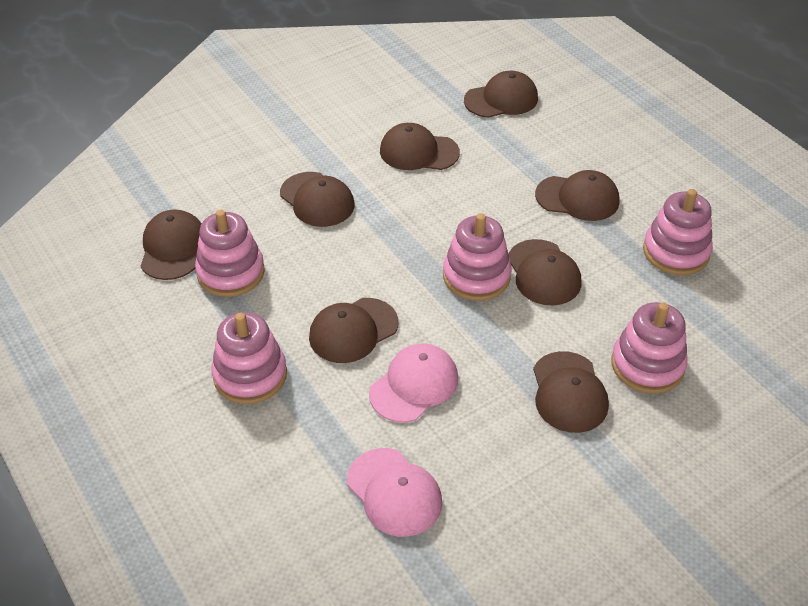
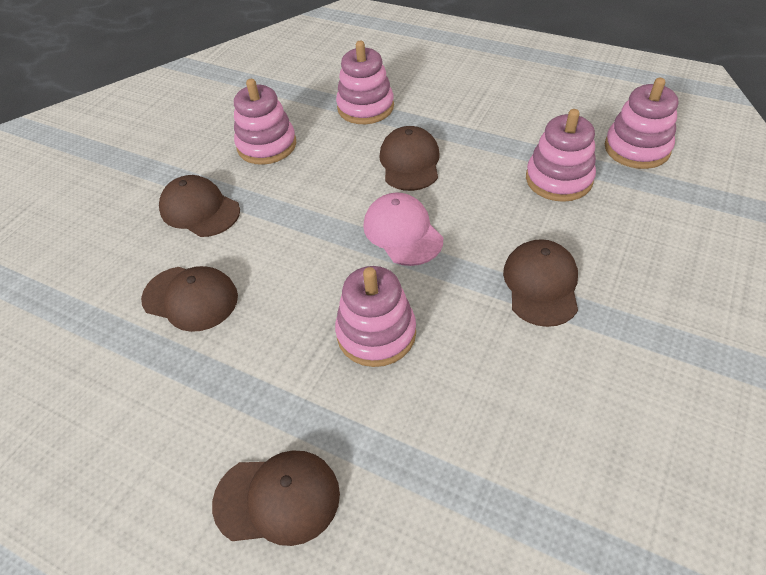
brown cap: [141,209,202,280] [280,172,355,227] [309,298,399,363] [380,123,460,170] [464,71,538,118] [509,239,581,306] [533,351,609,433] [535,170,619,221] = 8 -> [141,266,238,332] [159,175,240,237] [212,451,340,546] [379,126,440,191] [503,239,578,327] = 5
pink cap: [347,448,442,537] [369,344,458,423] = 2 -> [363,193,443,266] = 1

